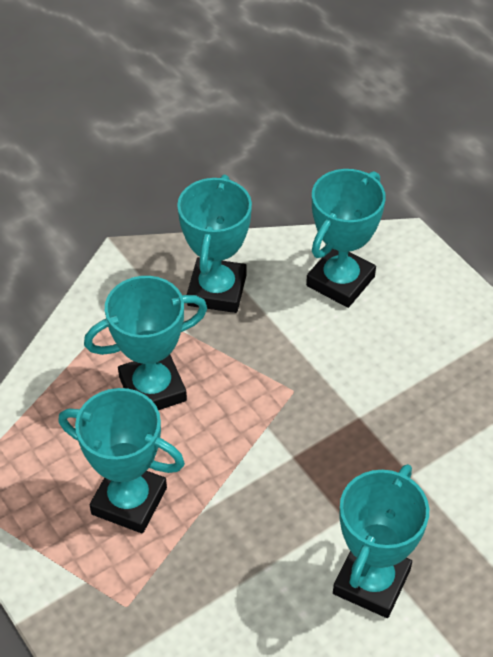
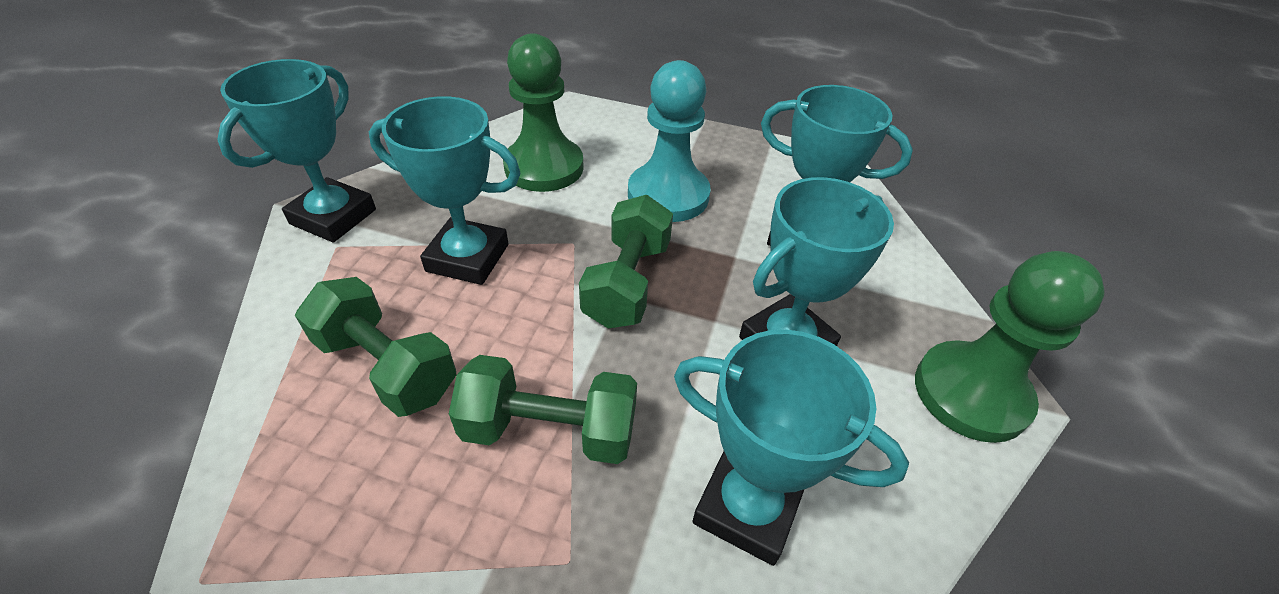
green dumbbell: none = 0 -> [295,277,456,417] [449,355,637,464] [579,195,673,328] = 3
green pawn: none = 0 -> [503,33,584,192] [915,251,1105,443] = 2
turquoise pawn: none = 0 -> [628,60,711,222] = 1

